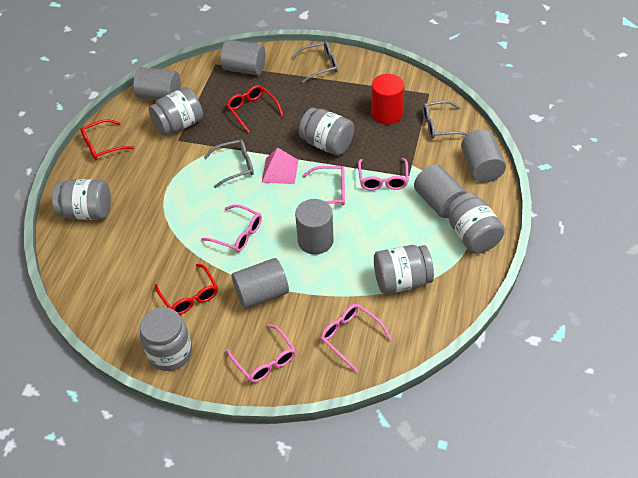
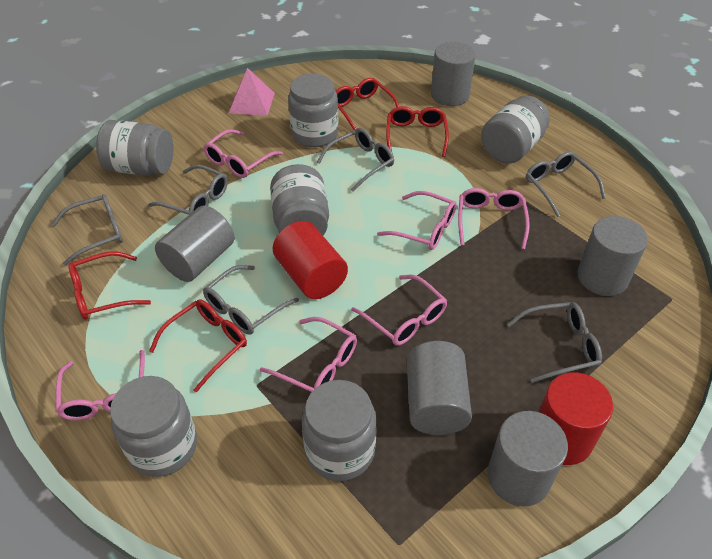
grey cylinder: [133,67,181,101] [220,40,266,75] [232,258,289,309] [295,199,334,255] [414,164,467,218] [461,129,506,183] = 6 -> [155,206,235,282] [407,341,472,435] [431,42,476,106] [487,411,568,506] [577,216,648,296] = 5
grey glasses: [204,139,254,188] [292,41,338,83] [422,101,468,139] = 3 -> [52,194,123,266] [148,165,228,215] [203,265,299,335] [317,128,394,192] [507,302,602,383] [526,151,606,217] = 6
pink glasses: [201,204,262,252] [226,324,296,383] [303,166,345,205] [321,304,391,372] [358,158,408,190] = 5 -> [55,350,145,421] [203,129,283,178] [260,317,357,392] [351,275,447,346] [377,191,457,250] [458,188,530,249] = 6
red cylinder: [371,74,405,125] = 1 -> [272,221,348,299] [539,372,613,465] = 2
red glasses: [80,119,134,160] [155,264,218,315] [227,85,283,133] = 3 -> [68,251,151,319] [149,299,247,393] [336,78,399,130] [386,106,449,157] = 4

